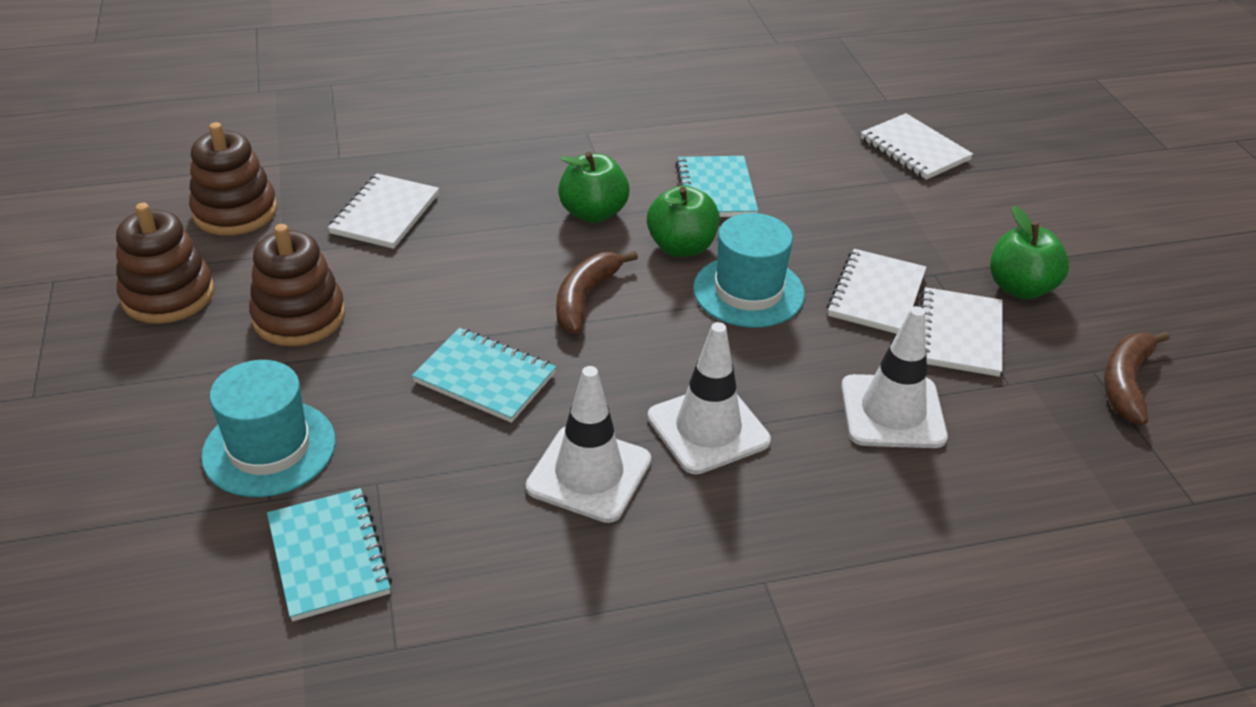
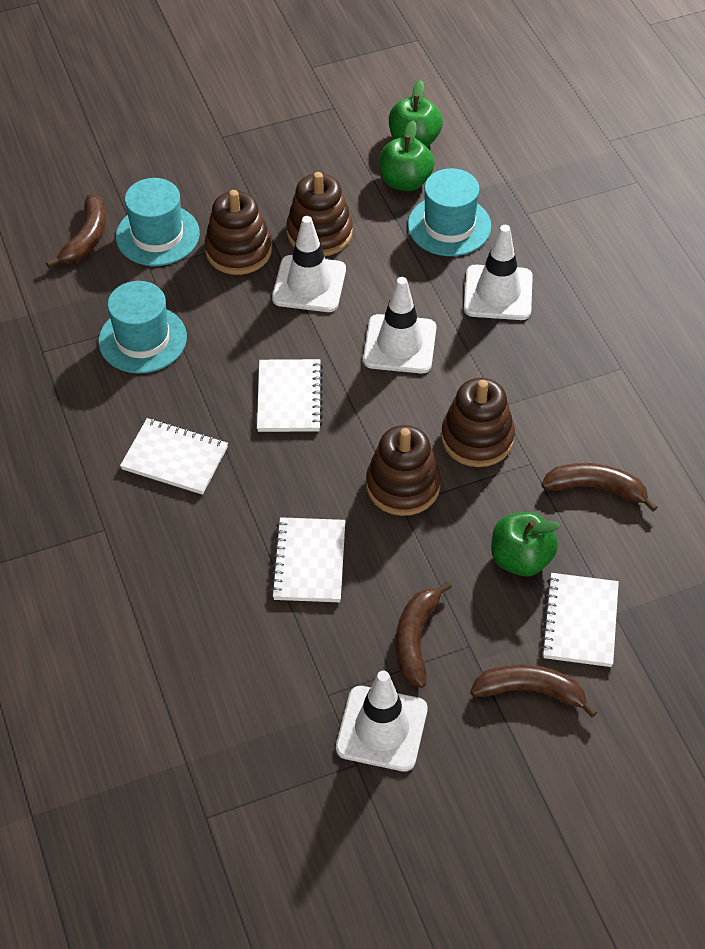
brown banana: [556,251,638,334] [1104,331,1170,425] = 2 -> [46,194,106,268] [395,581,452,688] [470,664,597,718] [541,463,657,512] = 4
brown stacking toy: [116,203,214,324] [189,122,277,236] [249,224,345,346] = 3 -> [204,190,272,275] [286,172,353,256] [366,425,441,516] [441,378,515,467] = 4
turquoise hat: [201,360,336,497] [693,213,805,328] = 2 -> [98,281,187,373] [116,178,200,266] [408,168,491,256] = 3
turquoise notebook: [267,488,392,622] [412,328,556,423] [676,156,758,217] = 3 -> none = 0
white traffic cone: [526,366,651,523] [647,322,771,474] [841,306,948,448] = 3 -> [272,216,346,312] [336,671,428,771] [363,277,436,373] [464,225,533,320] = 4

